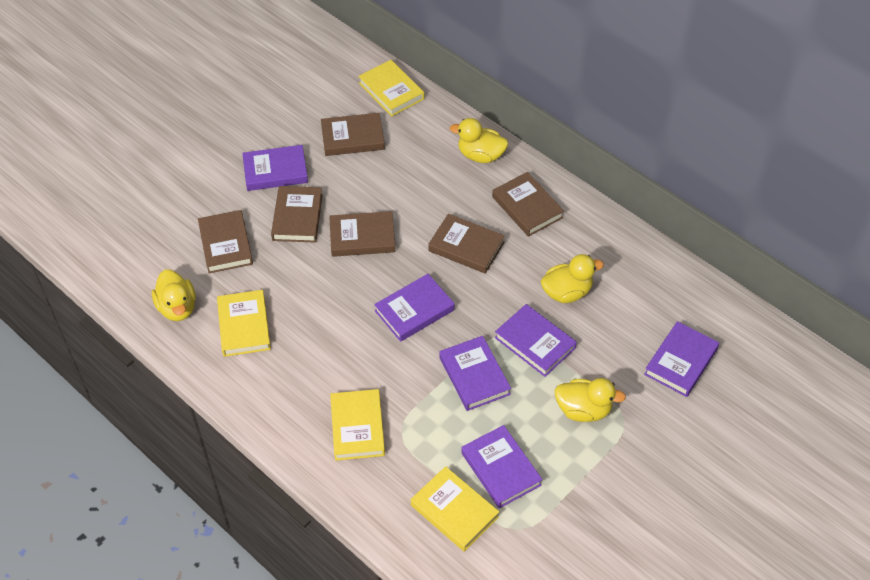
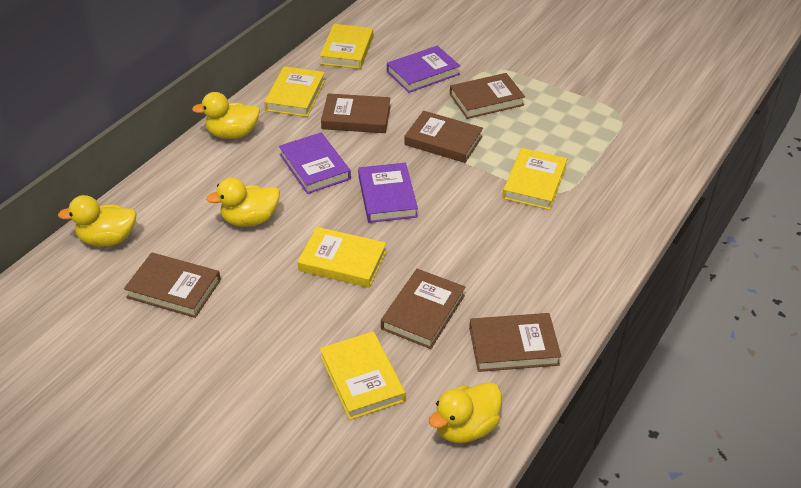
purple book: [242,145,308,191] [374,274,455,342] [439,336,511,411] [461,425,543,508] [495,304,577,377] [644,321,719,397] = 6 -> [279,133,351,194] [358,163,418,223] [387,46,460,93] = 3
yellow book: [217,290,271,357] [330,389,385,461] [358,60,424,117] [411,466,499,552] = 4 -> [264,66,325,117] [297,227,386,288] [320,24,373,69] [320,331,405,420] [502,148,567,210] = 5

